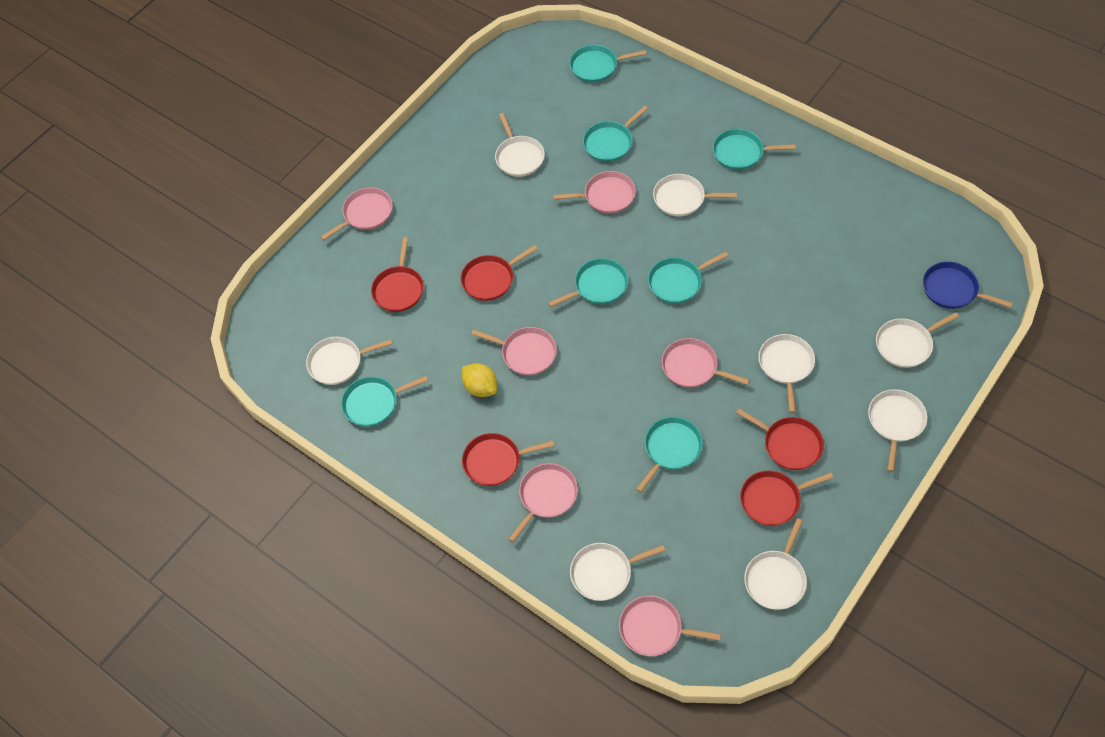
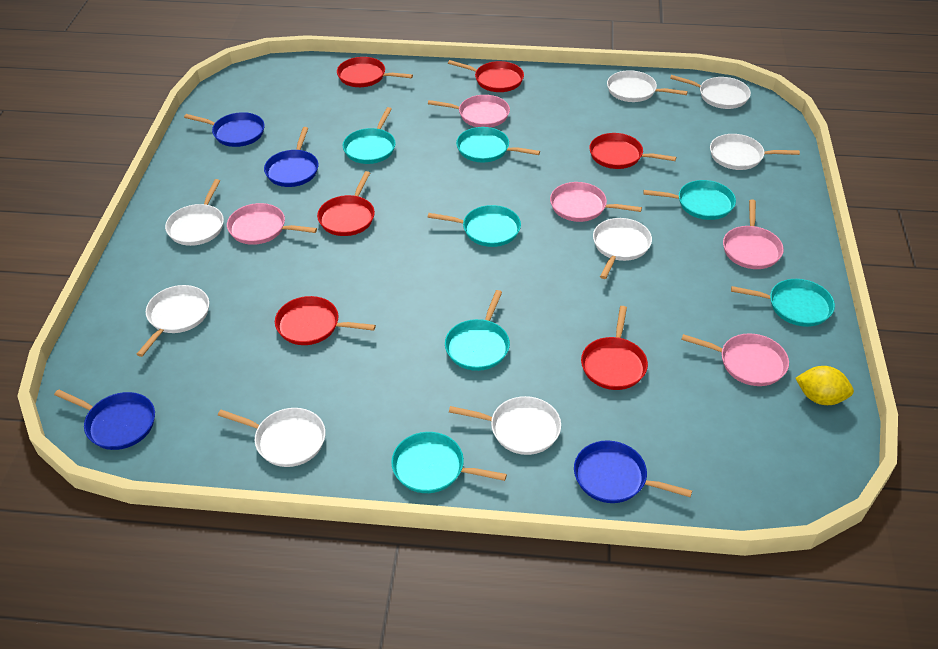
blue pan: [923,262,1013,309] = 1 -> [54,389,155,450] [184,112,265,147] [264,127,319,187] [574,440,692,503] = 4
pink pan: [320,187,393,241] [471,327,557,375] [508,463,578,543] [553,171,636,214] [619,595,721,656] [661,338,750,387] = 6 -> [227,203,317,245] [428,95,510,128] [550,182,642,222] [681,333,789,386] [723,199,784,269] = 5
red pan: [371,237,424,312] [461,245,538,301] [462,433,554,486] [736,408,824,470] [740,471,834,526] = 5 -> [275,296,376,345] [317,171,375,236] [337,57,413,87] [448,60,524,92] [581,306,648,390] [589,133,676,169] = 6

